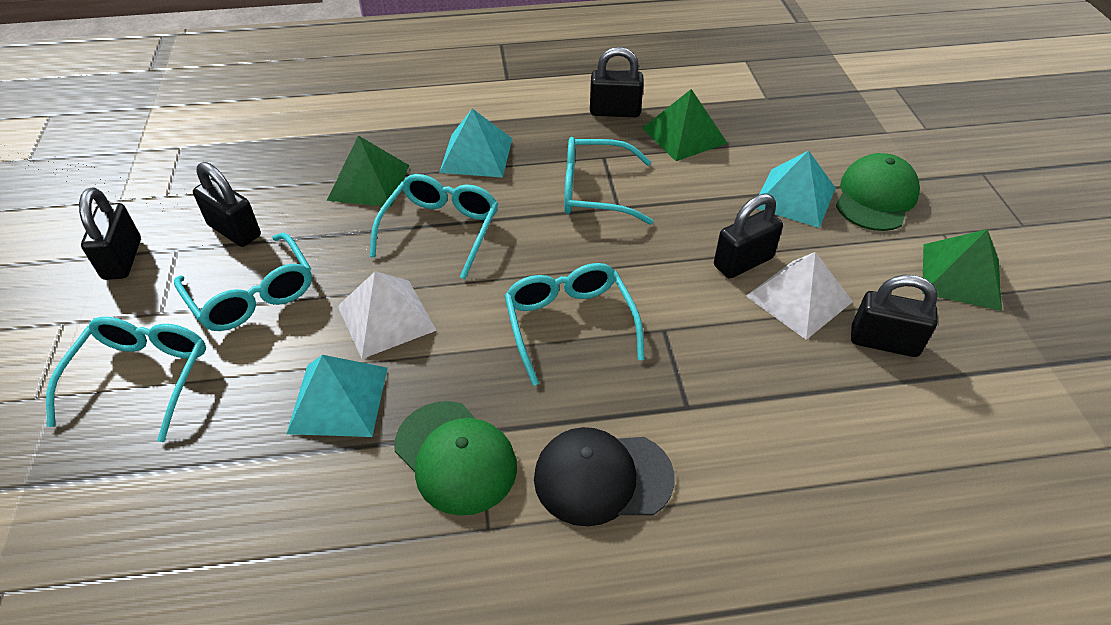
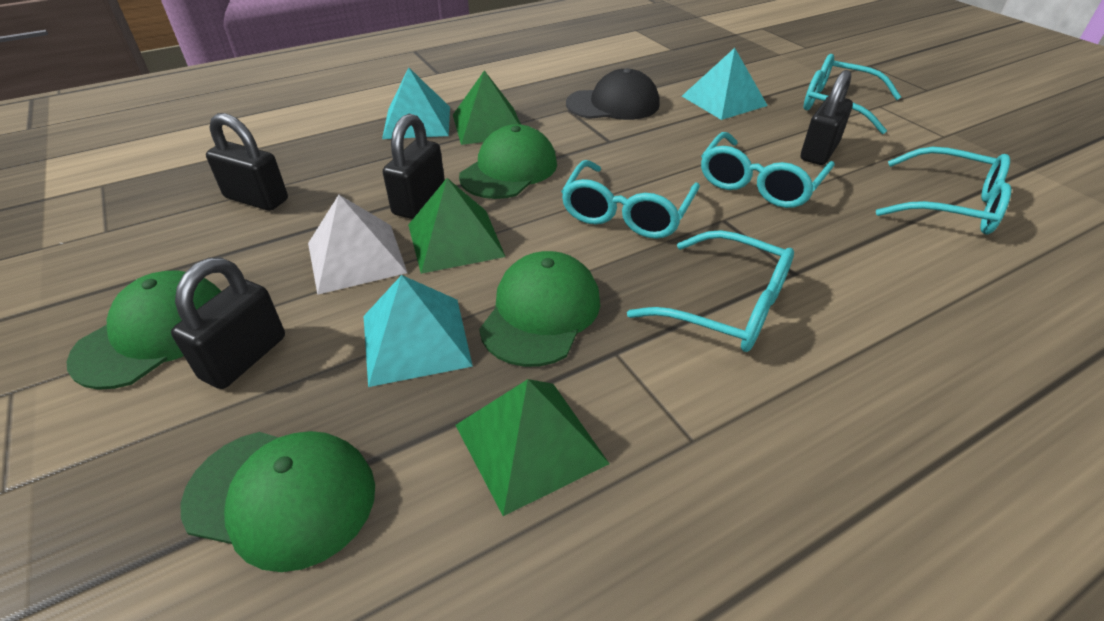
black padlock: [79,187,141,280] [193,162,261,247] [590,47,644,117] [714,194,783,278] [851,275,938,357] = 5 -> [171,257,285,389] [206,113,288,211] [383,114,445,219] [801,70,853,165] = 4
green cap: [394,401,517,516] [836,153,920,231] = 2 -> [66,270,221,390] [181,431,375,572] [459,124,557,199] [479,251,600,367] = 4
white pyramid: [338,272,437,359] [746,252,853,340] = 2 -> [308,195,407,295] = 1

